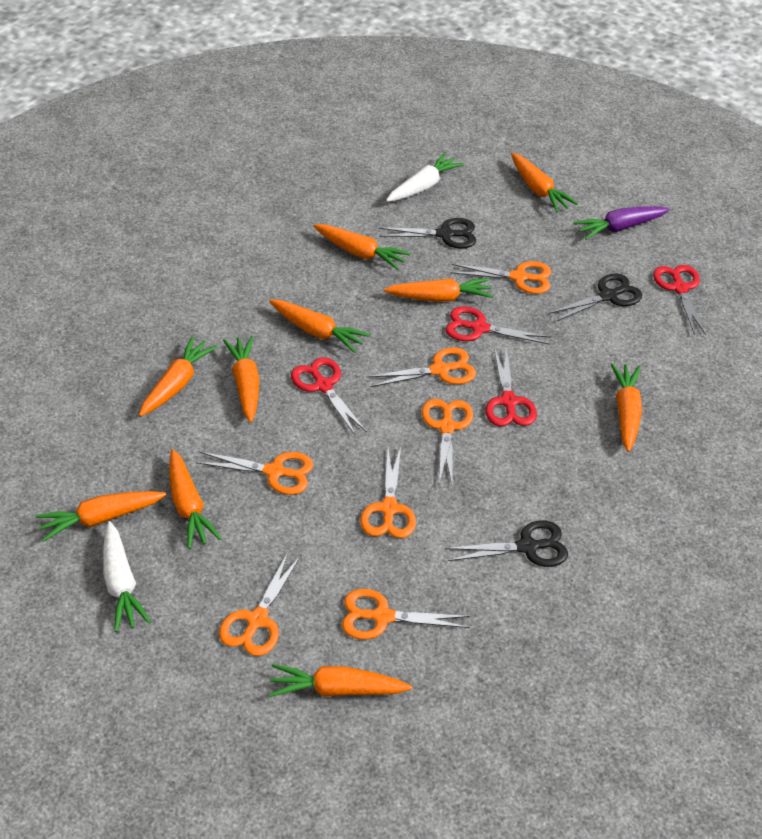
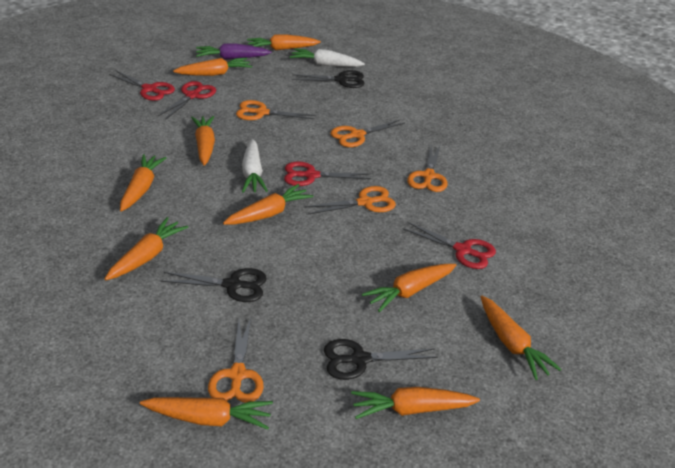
orange scissors: [196,451,313,495] [219,553,301,656] [342,589,470,640] [360,447,416,538] [367,347,476,387] [422,399,473,484] [451,261,551,294] = 7 -> [208,318,264,403] [236,100,315,120] [305,186,396,214] [330,120,405,147] [407,144,448,192] = 5

